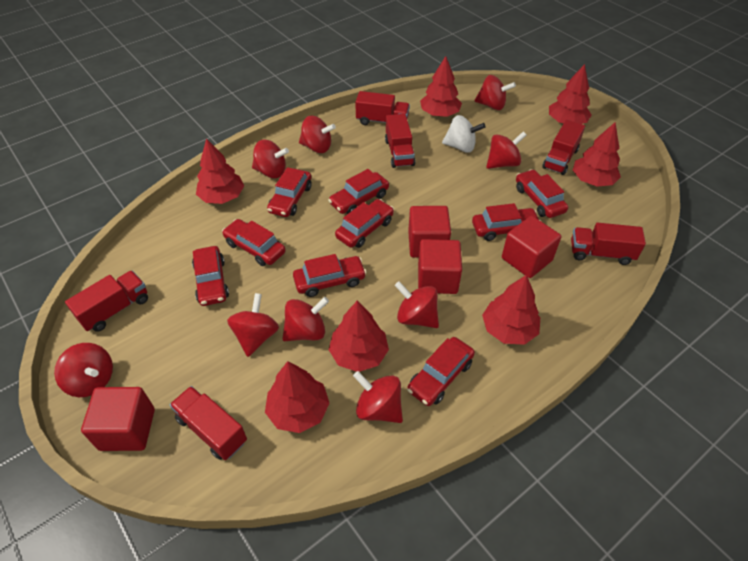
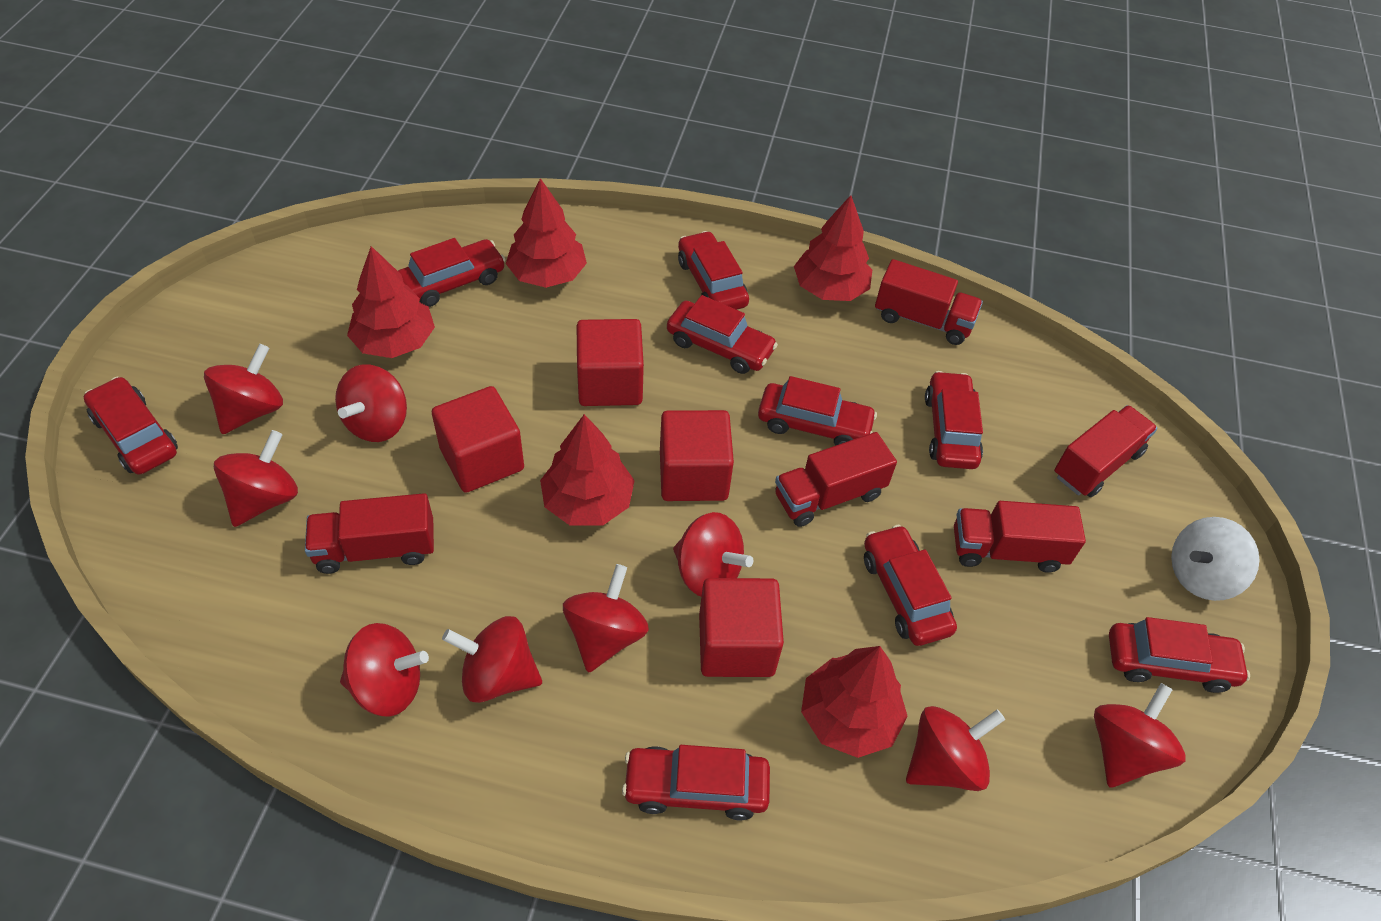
red tree: [196,138,244,204] [265,361,330,433] [329,301,389,372] [420,56,462,117] [482,274,540,345] [549,64,592,124] [573,122,621,187] = 7 -> [347,246,435,358] [506,178,587,288] [540,414,635,525] [794,195,872,301] [801,646,907,758] = 5
red truck: [65,271,148,332] [170,386,247,460] [355,91,410,125] [385,114,415,168] [542,120,585,175] [571,223,646,265] = 6 -> [305,493,434,574] [775,432,897,527] [875,259,983,345] [954,501,1086,573] [1054,405,1158,497] = 5

